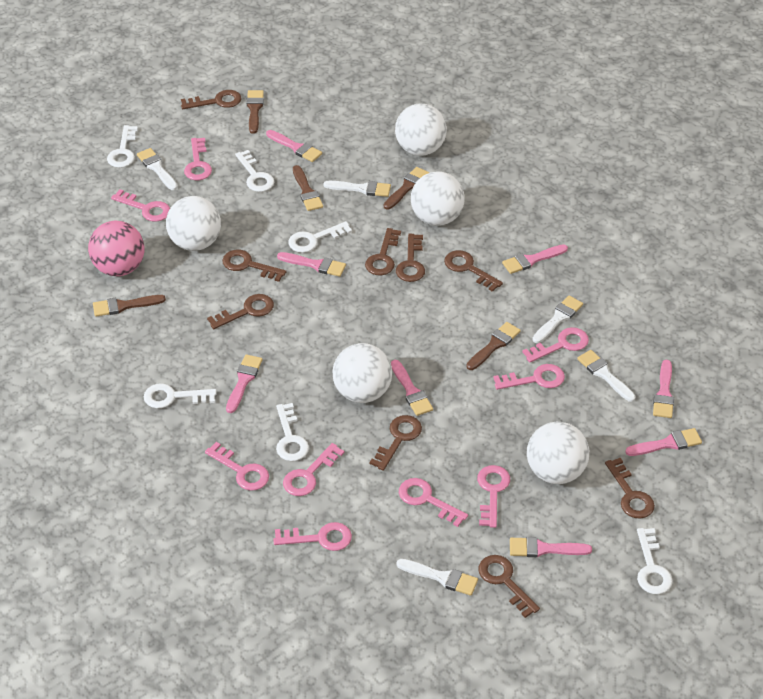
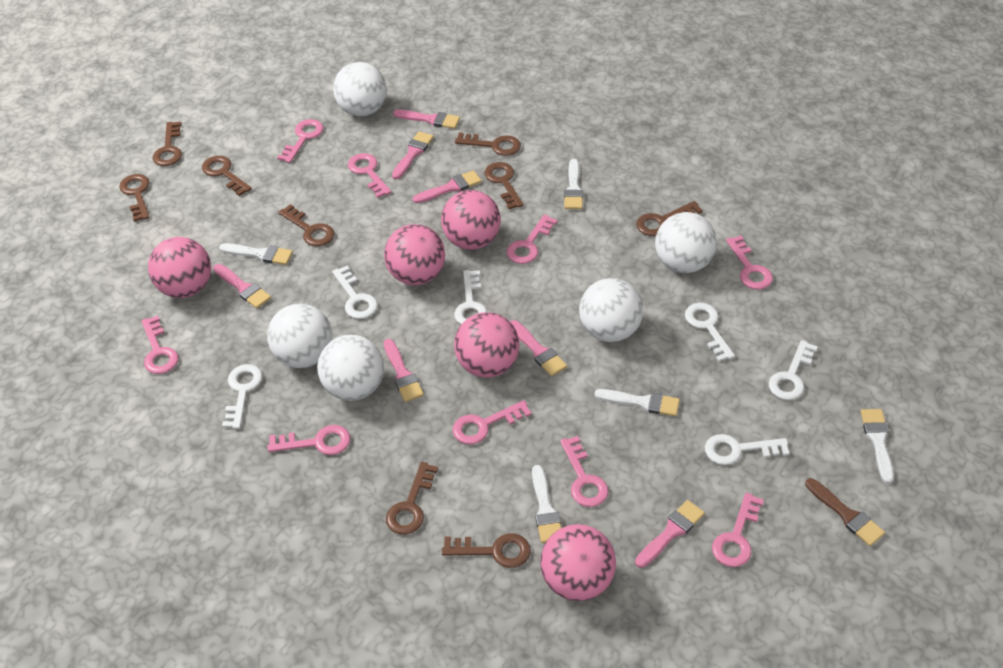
brown brush: [93,295,166,317] [247,90,264,134] [293,165,323,211] [384,167,429,210] [466,322,521,370] = 5 -> [805,478,885,546] = 1
pink ball: [88,221,145,276] = 1 -> [148,237,211,298] [384,224,445,285] [441,190,501,250] [454,312,519,378] [540,524,616,601] = 5
pink brush: [226,354,263,413] [266,130,322,162] [277,252,346,277] [391,360,433,416] [502,244,568,274] [510,537,592,557] [625,428,702,456] [653,360,674,418] = 8 -> [213,264,271,308] [384,339,424,402] [392,131,434,179] [393,110,460,129] [413,170,482,203] [510,320,567,376] [635,500,705,568] = 7

